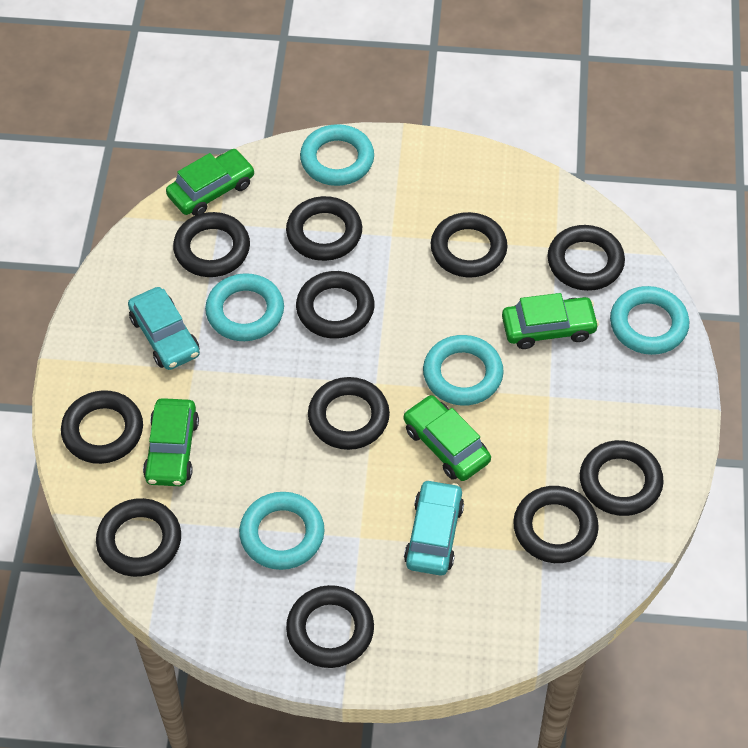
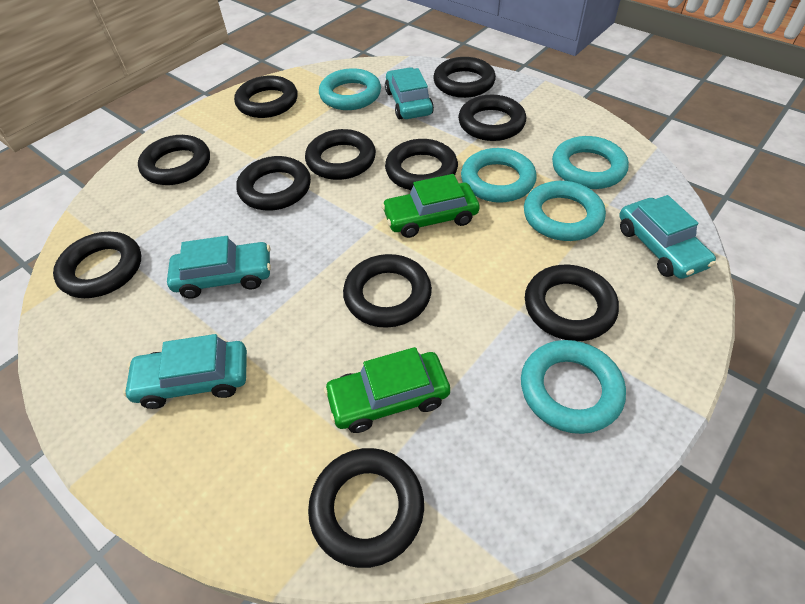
green car: [143,398,199,486] [166,149,255,216] [404,395,491,481] [502,293,599,349] = 4 -> [324,347,450,433] [382,174,480,238] = 2
turquoise car: [128,287,200,370] [404,479,464,576] = 2 -> [123,334,247,409] [167,236,271,299] [385,67,434,119] [619,195,716,279] = 4

